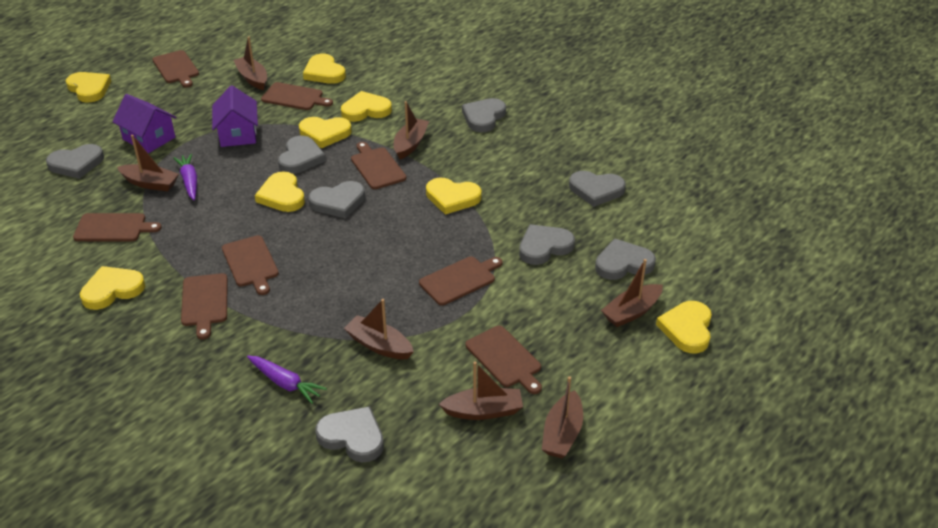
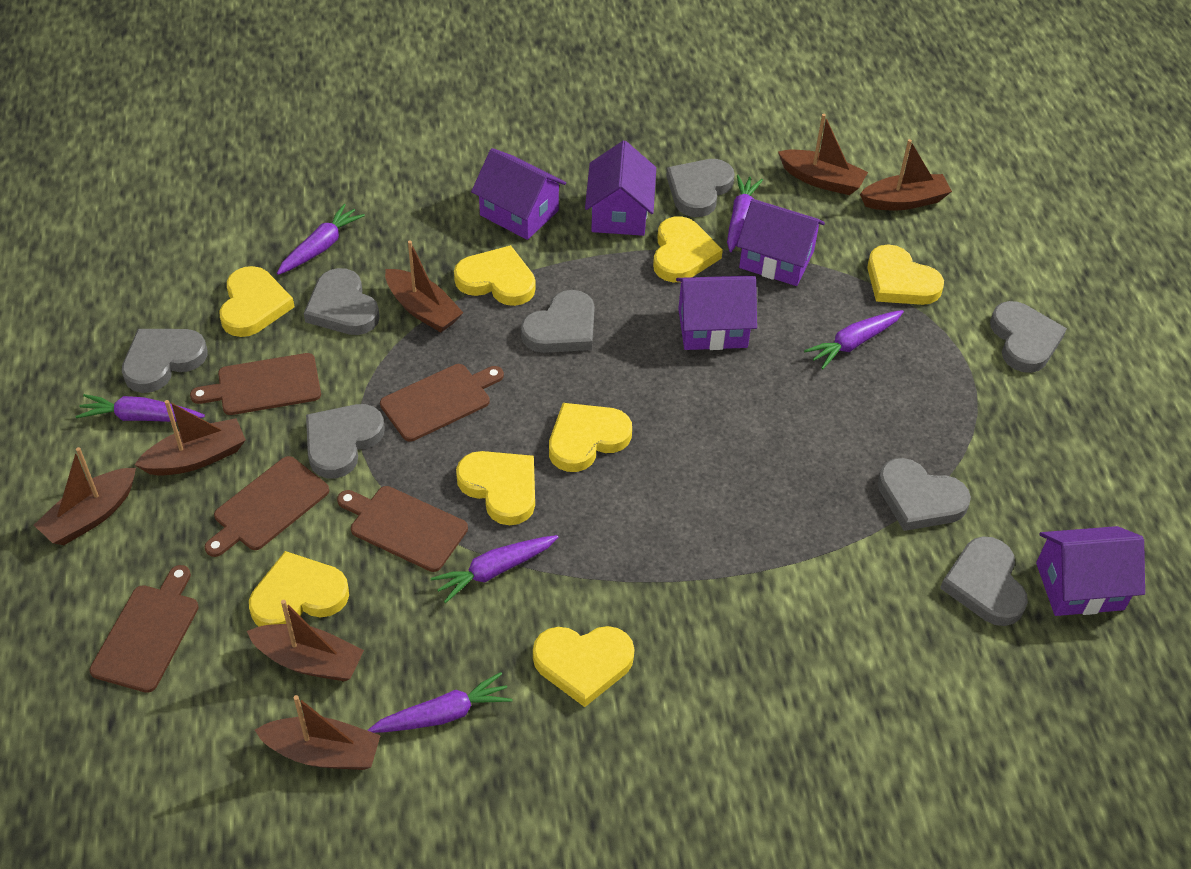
brown cutting board: [73,213,162,241] [153,50,199,87] [181,273,228,339] [222,235,279,295] [261,82,333,110] [351,142,406,189] [419,256,502,305] [465,326,542,394] = 8 -> [89,565,199,693] [190,353,321,415] [205,456,329,557] [337,486,468,572] [380,364,504,442] = 5
purple carrot: [173,154,197,200] [247,356,327,404] = 2 -> [76,394,205,422] [277,204,365,275] [368,672,513,733] [430,535,558,603] [727,175,763,252] [804,310,904,369] = 6
purple house: [112,94,177,153] [212,85,258,147] = 2 -> [471,148,566,240] [585,140,656,236] [676,276,757,350] [736,199,825,286] [1036,526,1145,616] = 5

